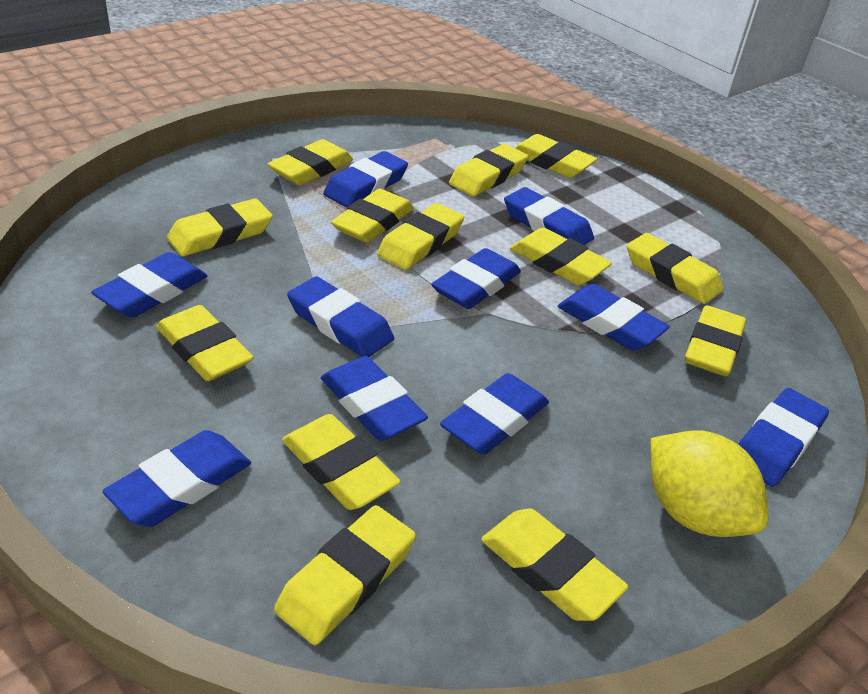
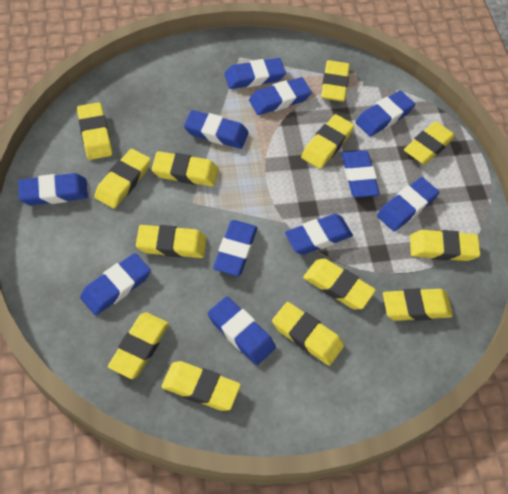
blue eraser: [91,252,208,318] [102,430,251,527] [287,276,394,357] [321,356,428,441] [323,151,408,207] [431,248,521,309] [440,373,549,455] [504,187,594,245] [558,284,670,350] [738,388,829,487] = 10 -> [18,173,88,205] [80,253,151,315] [184,110,249,149] [208,296,276,365] [213,220,257,276] [225,58,286,89] [249,77,312,115] [285,214,353,255] [341,150,380,198] [356,91,415,136] [377,177,439,231] = 11
yellow lemon: [650,430,768,537] = 1 -> none = 0

